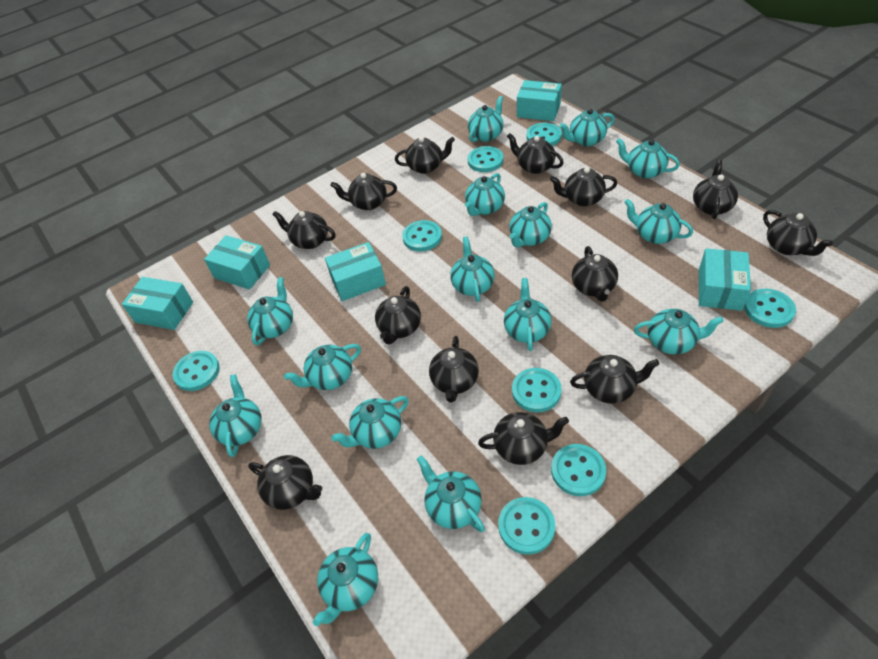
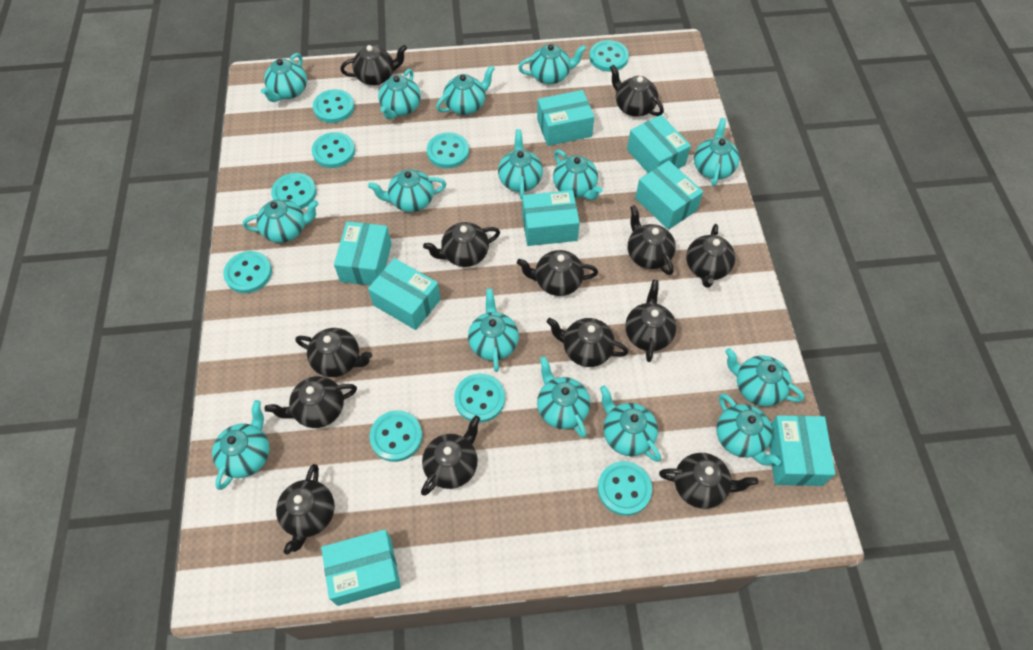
turquoise box: [122,277,193,330] [204,235,270,290] [325,242,386,301] [517,80,562,121] [699,248,751,311] = 5 -> [321,529,401,606] [334,221,392,285] [368,258,441,330] [522,190,580,246] [537,90,594,146] [627,115,691,173] [635,160,703,230] [769,415,835,486] = 8
turquoise button: [172,351,220,391] [402,220,442,251] [468,146,503,172] [498,497,555,555] [512,368,562,412] [526,123,562,146] [551,444,606,496] [744,289,796,328] = 8 -> [223,251,272,293] [271,173,317,209] [312,132,355,168] [313,89,355,123] [370,410,422,462] [427,132,469,168] [454,373,505,423] [589,40,629,72] [598,461,652,516] = 9

